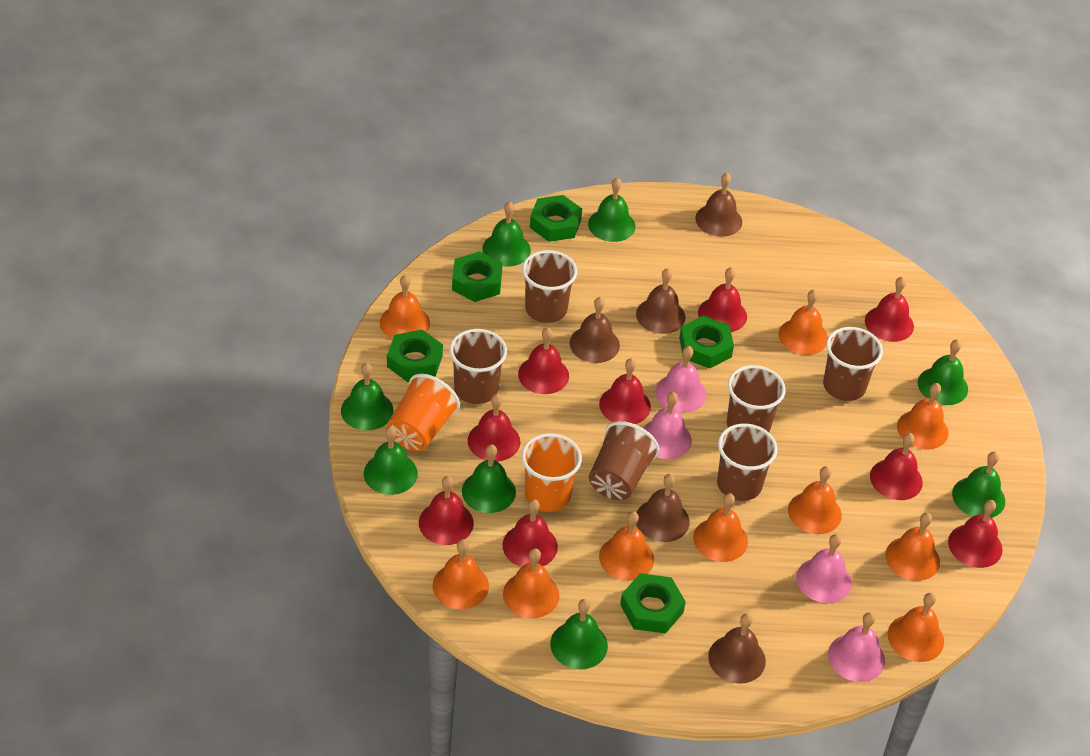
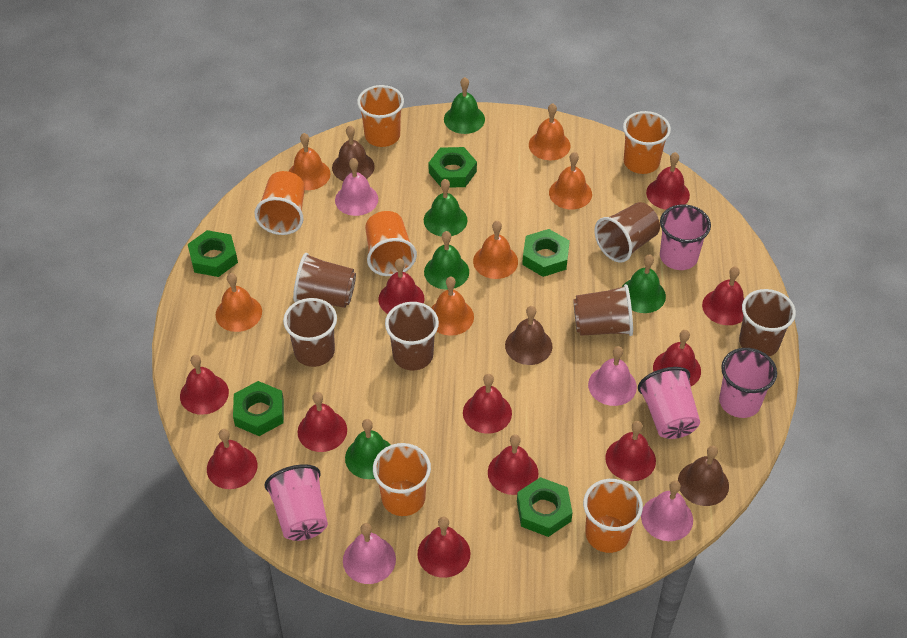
brown bell: [570,297,620,363] [636,268,686,334] [636,474,689,542] [695,173,742,237] [708,613,766,684] = 5 -> [332,125,375,181] [505,306,552,365] [678,445,729,506] = 3
green bell: [341,363,393,431] [364,426,418,495] [462,444,516,513] [482,201,531,267] [550,599,608,669] [588,177,635,242] [918,339,968,405] [952,451,1005,518] = 8 -> [345,419,391,479] [424,179,468,236] [424,231,469,290] [444,77,485,134] [622,254,666,313] = 5
orange bell: [380,275,430,339] [432,539,489,609] [503,548,559,618] [599,511,654,580] [693,493,748,562] [779,289,828,355] [788,466,842,534] [885,512,940,581] [888,593,944,662] [897,383,948,449] = 10 -> [215,273,262,332] [289,133,331,190] [431,277,474,336] [473,221,518,279] [529,103,571,160] [549,152,592,209] = 6
orange cup: [387,374,460,451] [521,433,582,512] = 2 -> [255,171,305,235] [357,85,404,147] [365,211,417,276] [373,443,431,516] [583,479,643,553] [623,111,671,174] = 6
pink cup: none = 0 -> [264,464,328,541] [638,367,700,439] [660,204,711,270] [719,348,777,418] = 4
red bell: [419,476,474,545] [468,394,520,462] [502,499,558,567] [518,327,569,394] [599,358,651,424] [698,267,747,332] [865,277,914,342] [870,433,923,500] [948,500,1003,568] = 9 -> [180,355,229,415] [207,429,257,489] [298,392,347,452] [378,258,425,314] [418,517,470,578] [463,374,512,434] [488,434,538,495] [605,421,656,481] [646,152,690,210] [653,330,701,386] [702,267,744,325] = 11

